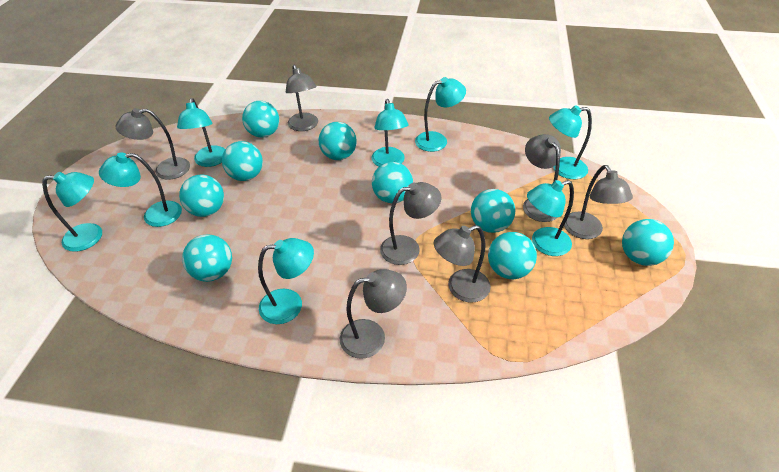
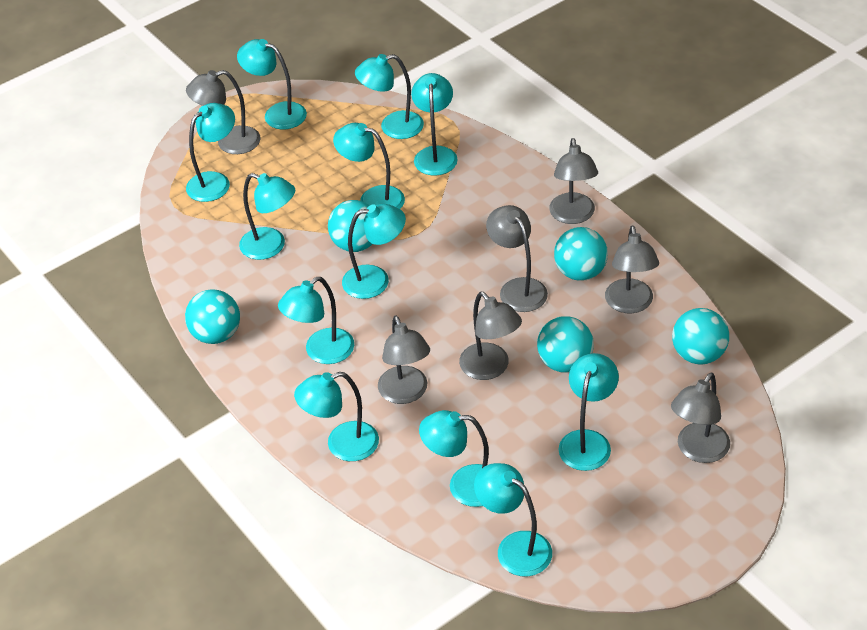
turquoise ball: [179,175,224,217] [182,234,232,282] [222,141,263,181] [242,101,279,137] [319,122,357,160] [372,162,413,203] [471,189,515,233] [488,232,537,279] [622,219,674,266] = 9 -> [185,289,240,344] [328,200,372,252] [537,316,594,373] [554,227,608,281] [672,308,729,365] = 5
turquoise lamp: [42,172,102,252] [99,152,182,227] [177,98,225,167] [258,238,314,324] [372,99,409,167] [415,77,466,152] [527,180,574,256] [549,105,592,179] = 8 -> [186,103,235,202] [237,39,307,129] [239,173,295,260] [278,277,354,364] [294,372,379,461] [333,123,405,209] [342,204,406,299] [355,54,424,139] [411,73,458,176] [419,410,489,507] [474,463,552,576] [559,353,619,471] = 12

